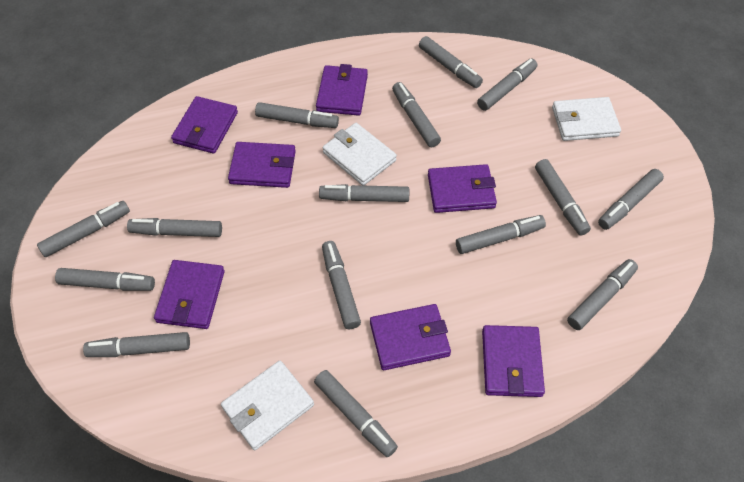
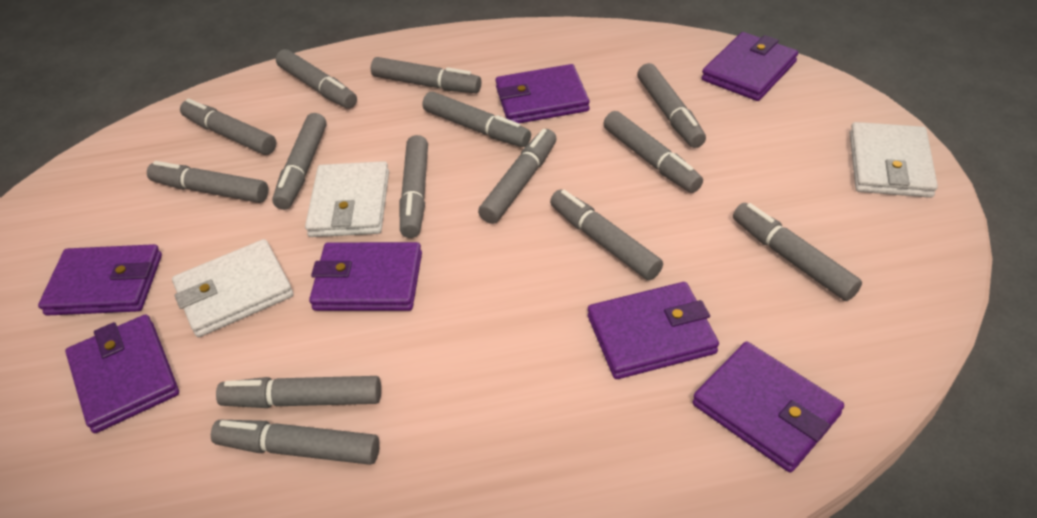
grey marker: [37,201,130,257] [55,268,155,291] [83,332,190,357] [127,218,222,237] [255,102,339,128] [314,370,398,457] [319,184,409,202] [322,241,361,329] [392,82,441,147] [419,36,483,88] [456,215,546,254] [477,59,537,111] [535,159,591,236] [567,259,638,330] [598,169,664,230] = 15 -> [147,161,268,203] [180,98,276,155] [211,420,380,465] [216,376,381,408] [272,113,327,210] [276,49,357,109] [371,57,481,93] [399,135,428,238] [423,92,531,147] [478,129,557,224] [550,190,663,280] [603,111,703,193] [637,63,706,148] [733,203,862,301] = 14

